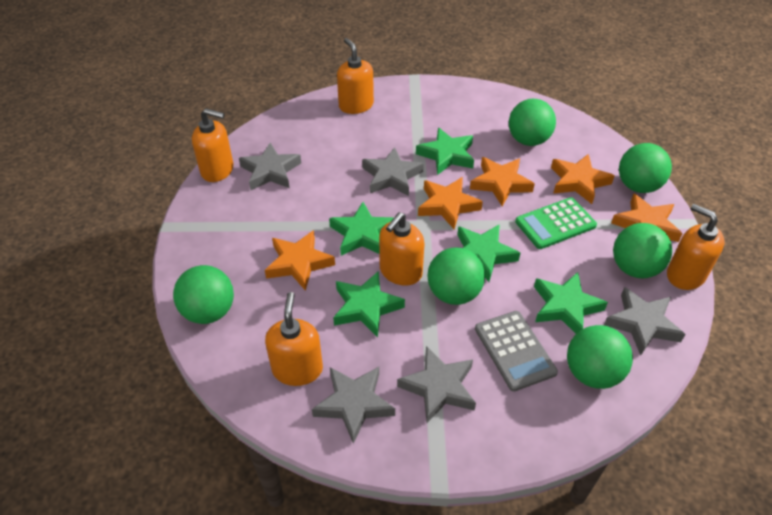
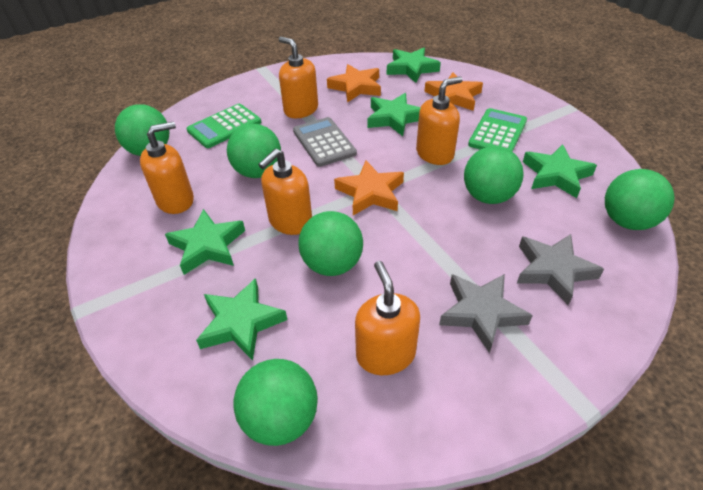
green calculator: [515,197,597,249] = 1 -> [187,104,261,148] [468,108,527,152] = 2
grey star: [239,143,301,190] [312,367,395,444] [362,147,424,196] [397,346,476,423] [604,287,686,355] = 5 -> [439,274,533,353] [517,234,604,305] = 2
orange star: [265,230,335,291] [418,177,483,230] [470,157,535,206] [551,154,615,204] [611,194,682,242] = 5 -> [327,64,381,103] [334,161,404,215] [424,72,483,111] = 3

